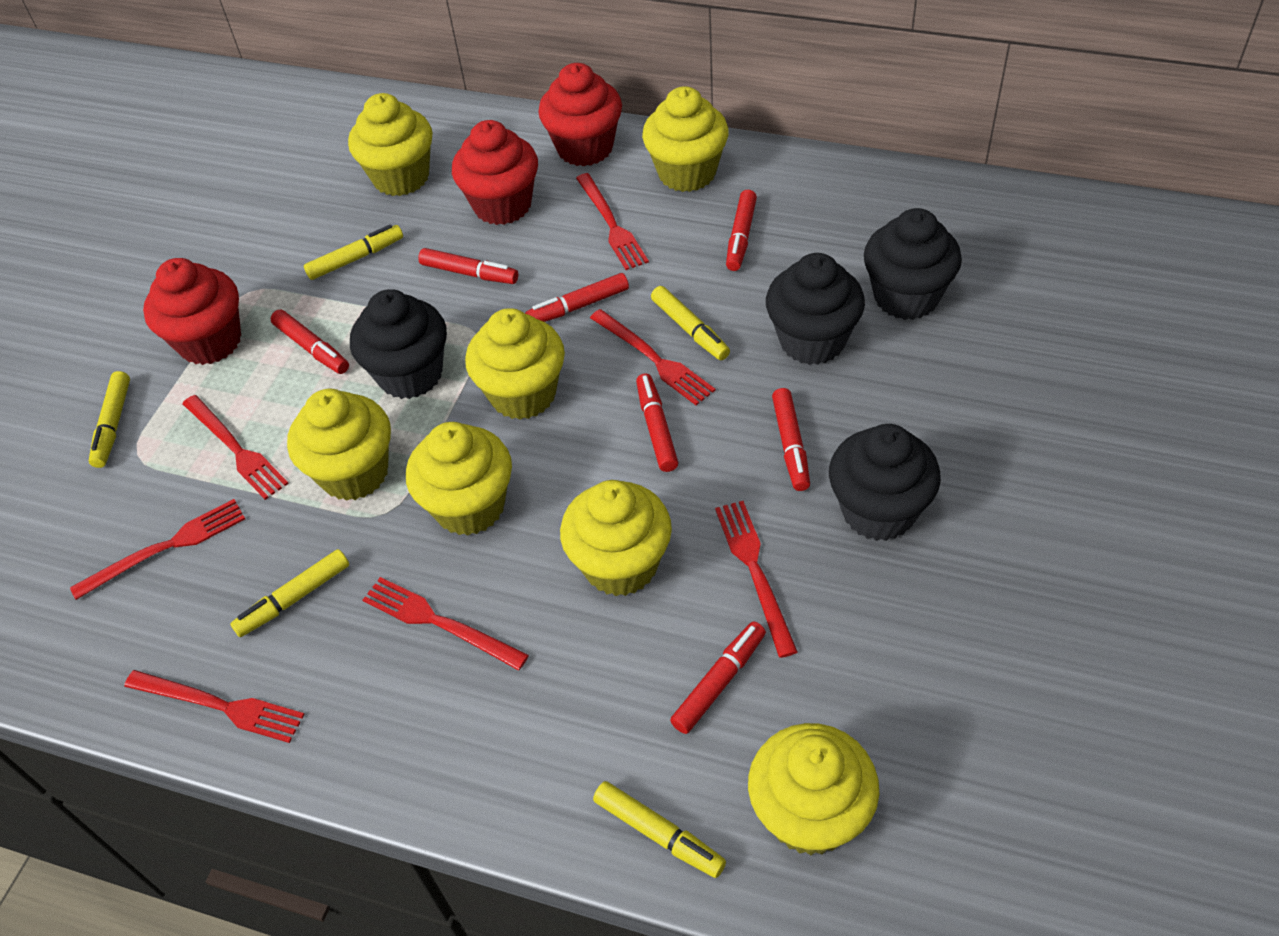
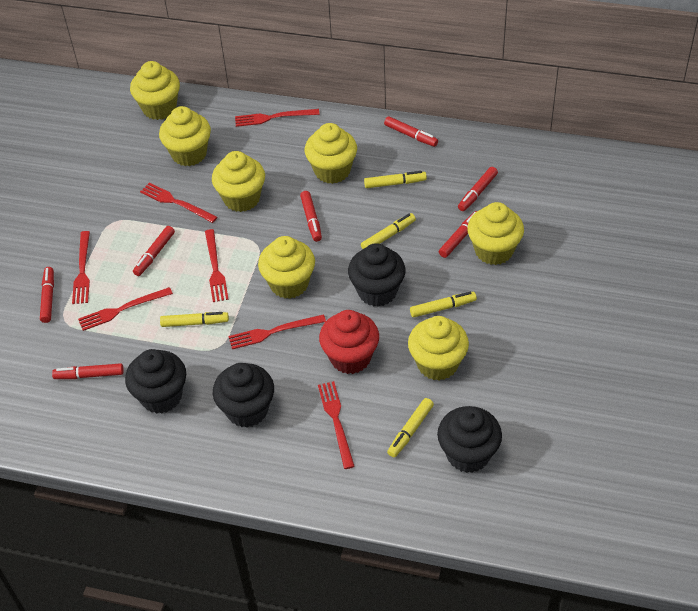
red cupcake: [143,258,241,365] [452,120,538,225] [538,63,622,166] = 3 -> [319,310,379,374] = 1

